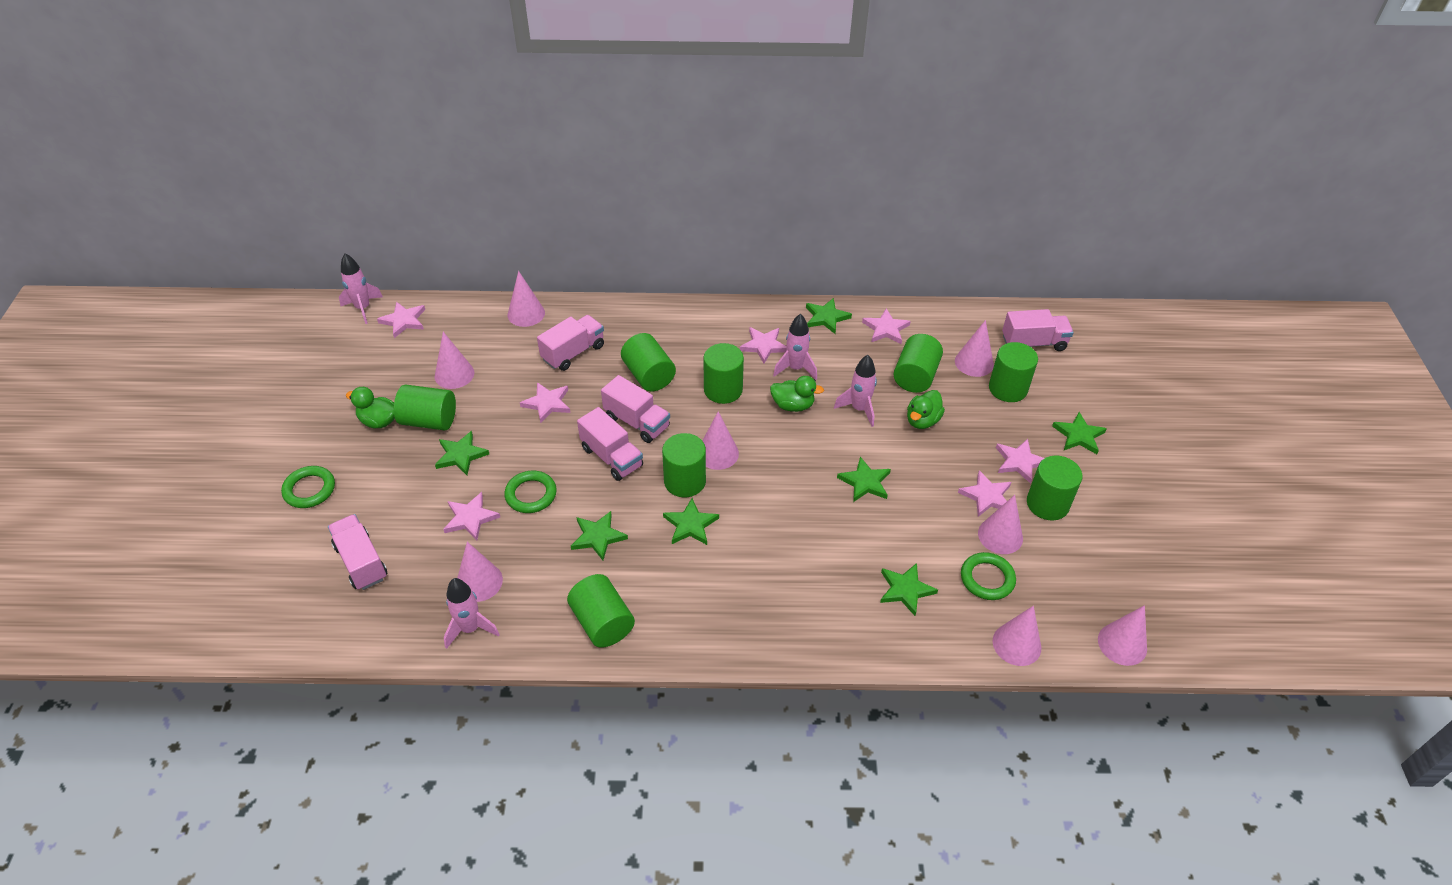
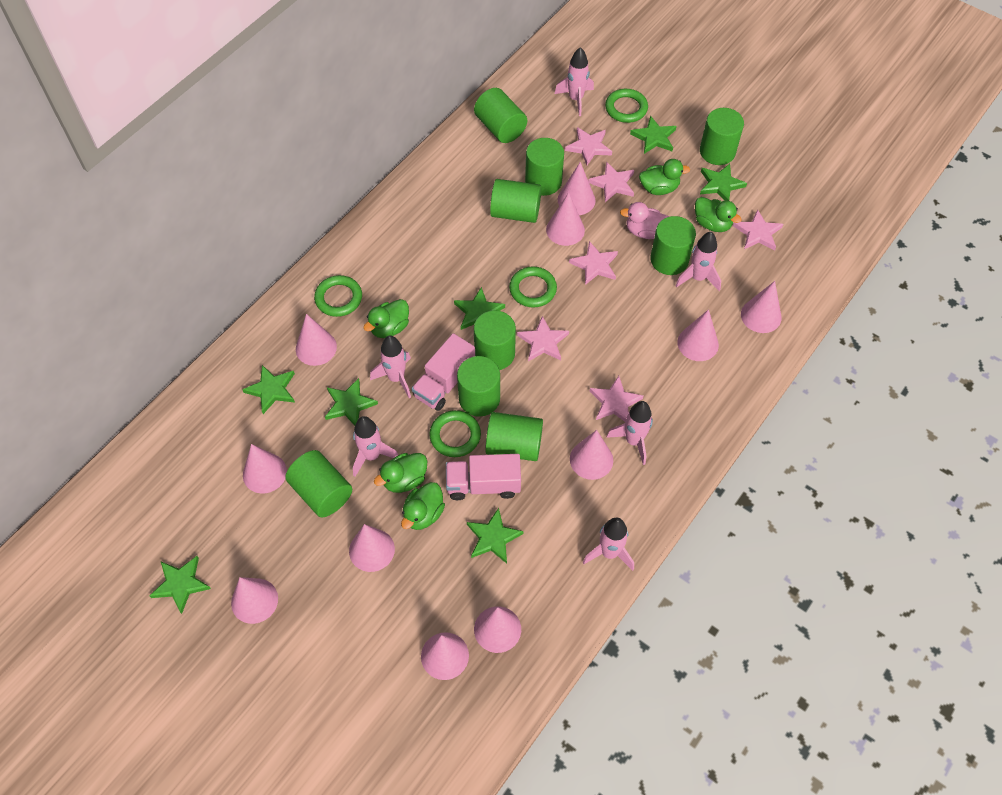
green cylinder: [394,384,456,431] [567,574,635,648] [621,333,676,391] [662,433,706,497] [704,343,744,404] [894,334,943,393] [989,342,1038,402] [1027,455,1083,520] = 8 -> [285,450,352,517] [457,356,500,417] [474,88,527,143] [474,310,516,370] [485,412,543,461] [490,179,541,223] [525,138,564,196] [650,216,696,275] [700,108,744,165] = 9
green duck: [346,387,395,428] [770,376,824,412] [907,390,945,429] = 3 -> [363,299,409,338] [374,453,428,493] [401,482,445,530] [639,159,690,195] [695,197,742,232] = 5
green ring: [281,466,335,508] [504,471,557,513] [961,552,1016,600] = 3 -> [314,275,362,317] [429,410,481,457] [509,266,557,308] [605,89,648,123] = 4
pink cone: [435,332,474,389] [457,542,503,602] [508,271,545,327] [702,411,739,470] [955,320,994,377] [978,495,1023,554] [993,606,1041,666] [1098,605,1147,666] = 8 -> [231,577,278,624] [243,444,287,493] [296,314,337,366] [349,524,395,572] [421,632,469,680] [474,607,521,653] [546,192,585,246] [558,162,596,215] [570,430,613,480] [677,309,719,361] [741,281,782,333] = 11
pink duck: none = 0 -> [620,202,669,239] = 1
pink rocket: [339,253,383,324] [444,578,500,649] [773,314,817,380] [834,355,877,427] = 4 -> [353,416,398,477] [370,335,411,398] [555,47,594,116] [583,518,634,571] [606,401,653,465] [675,232,721,291] = 6
pink star: [377,302,425,338] [443,492,500,540] [520,382,571,423] [740,327,787,363] [862,308,911,344] [958,470,1011,517] [996,439,1045,484] = 7 -> [517,316,569,361] [565,127,612,165] [569,241,618,285] [588,161,634,202] [590,376,644,422] [733,209,783,251] = 6
pink truck: [328,514,387,590] [537,315,604,371] [577,407,643,481] [601,375,670,443] [1002,309,1074,351] = 5 -> [412,333,475,411] [446,454,521,500] = 2

